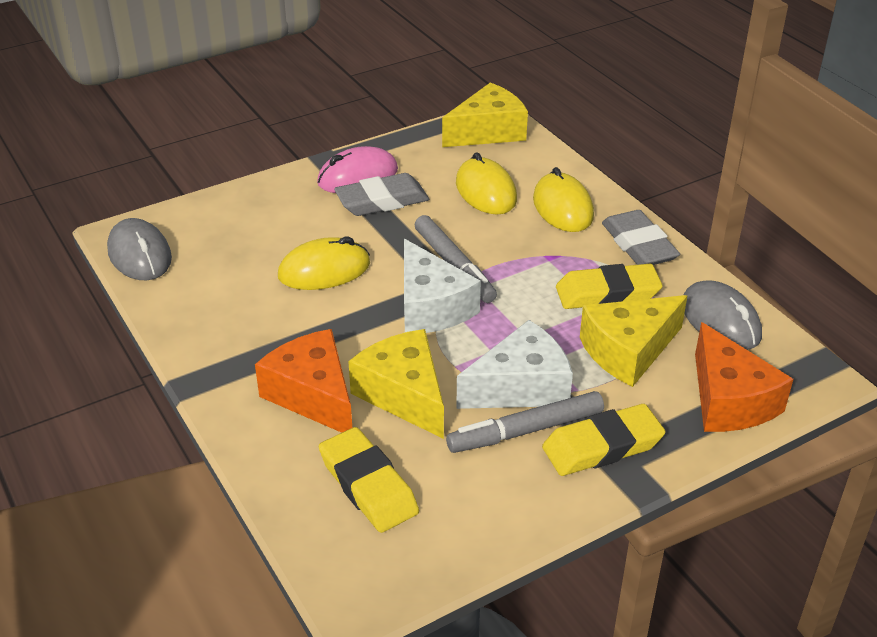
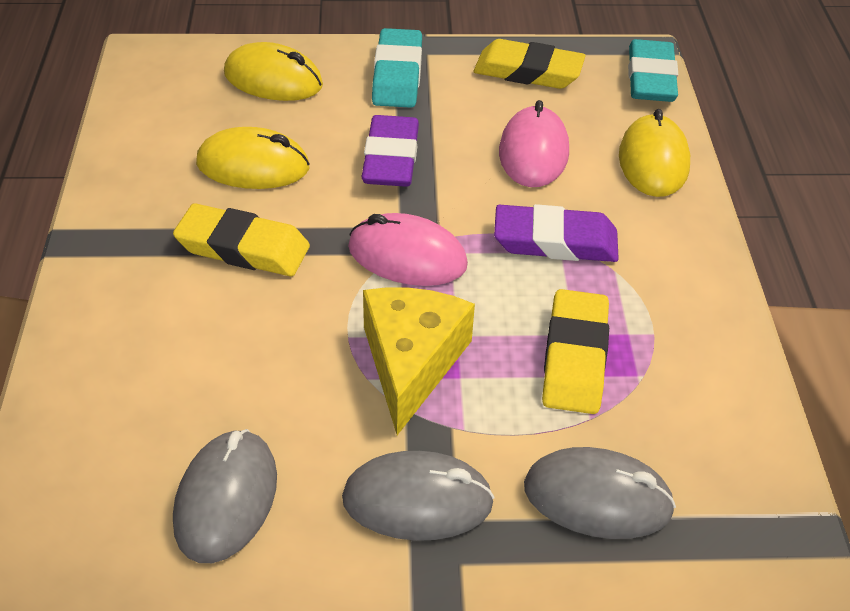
grey eraser: [334,173,429,216] [602,210,680,265] = 2 -> none = 0
grey marker: [415,215,497,303] [446,391,604,453] = 2 -> none = 0
grey mouse: [107,218,172,280] [684,280,762,350] = 2 -> [173,429,277,563] [342,451,495,541] [524,447,676,539] = 3
orange cheese: [255,329,352,433] [695,322,793,432] = 2 -> none = 0
pink mouse: [317,146,398,193] = 1 -> [348,213,468,286] [499,100,569,187] = 2
purple eraser: none = 0 -> [362,115,419,187] [494,204,619,262] = 2
turquoise eraser: none = 0 -> [372,28,422,108] [628,39,678,102] = 2
white cheese: [404,239,481,333] [456,320,573,409] = 2 -> none = 0
yellow cheese: [348,329,444,439] [442,82,528,147] [580,295,687,387] = 3 -> [363,287,475,435] = 1

